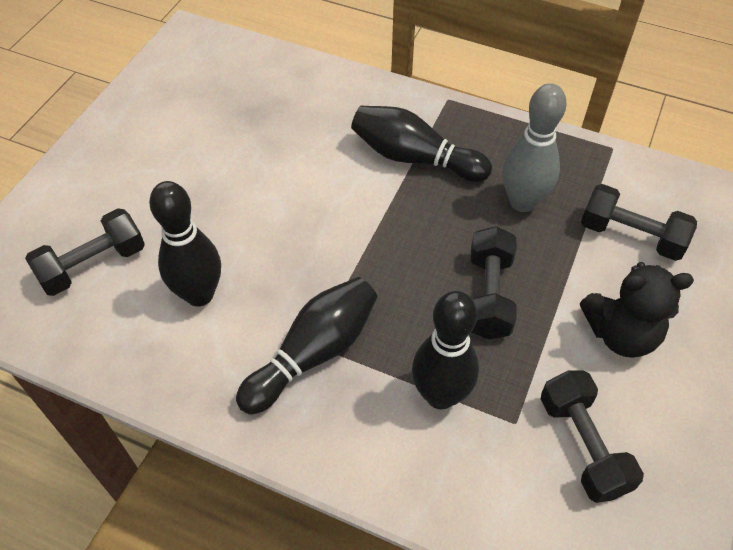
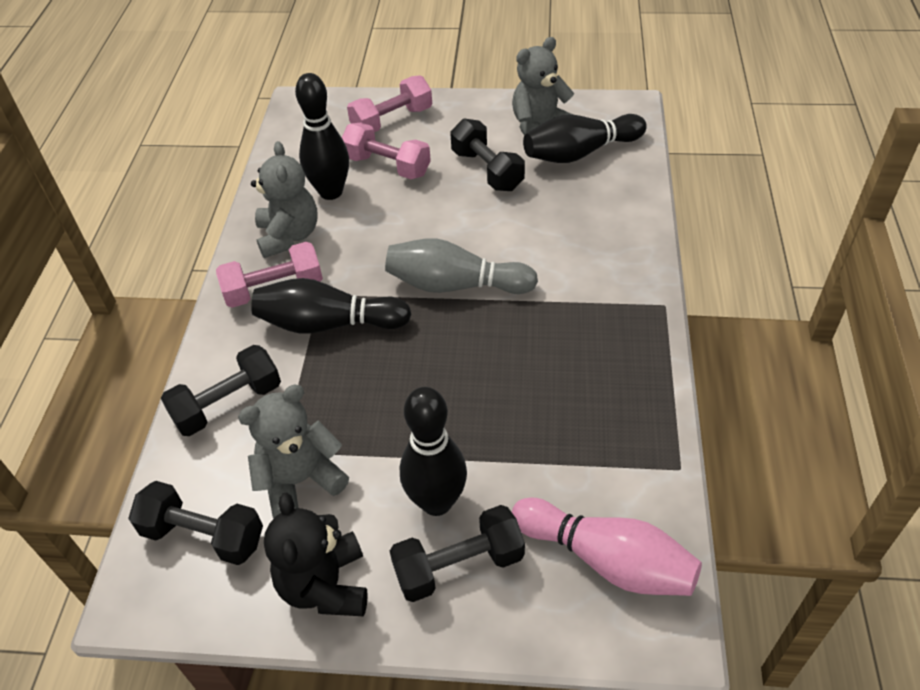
grey teddy bear: none = 0 -> [238,385,349,518] [251,141,318,258] [512,37,574,136] = 3
pink bowling pin: none = 0 -> [512,498,702,596] = 1
pink dumbbell: none = 0 -> [216,242,323,308] [342,122,431,179] [347,75,432,132] = 3

